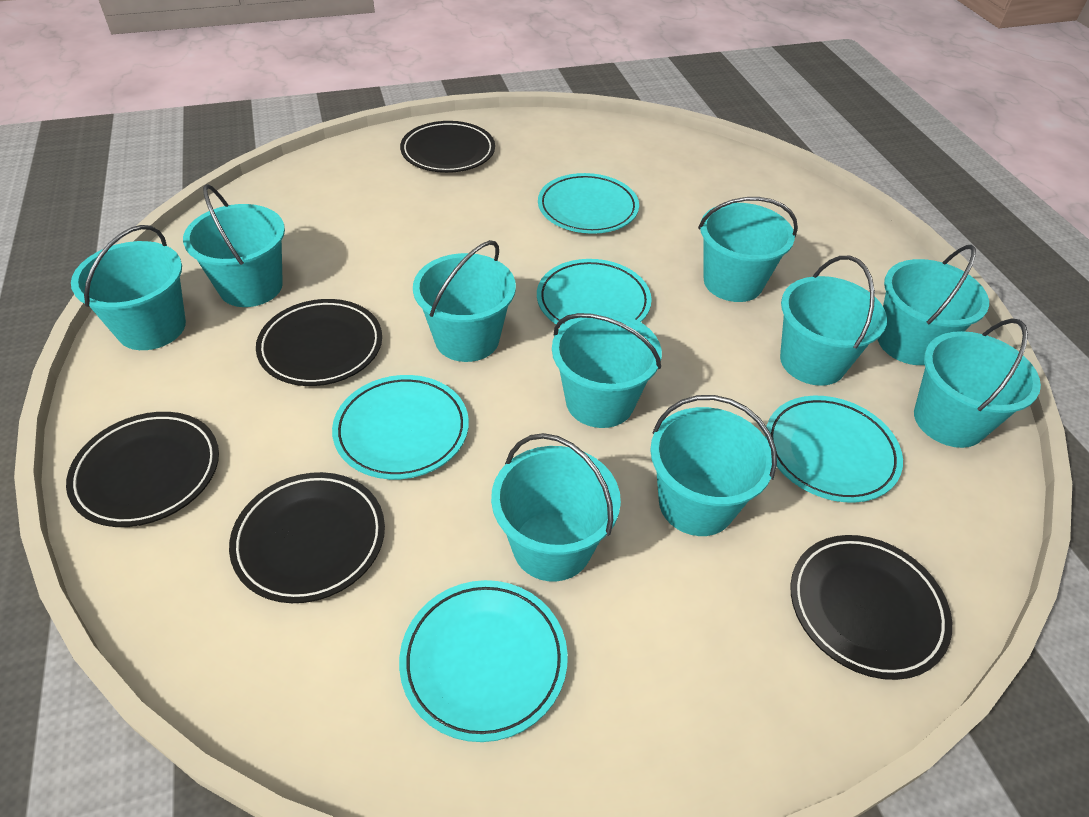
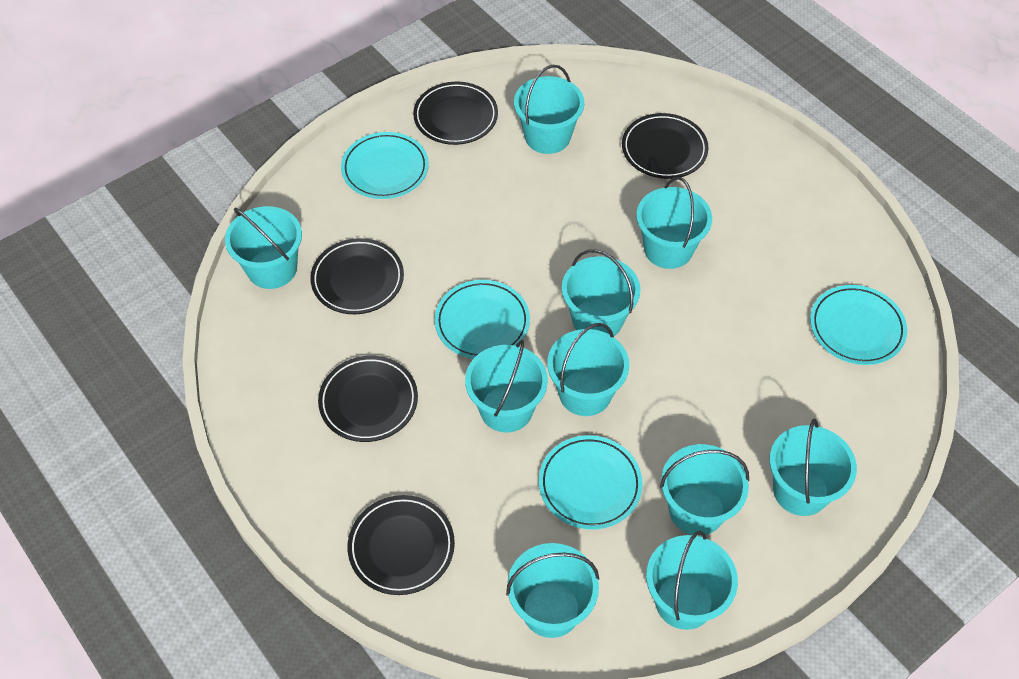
turquoise plate: [332,375,469,480] [399,580,568,742] [537,259,652,327] [538,173,639,234] [765,396,903,503] = 5 -> [341,132,429,199] [435,280,530,359] [539,435,643,529] [810,285,907,365] = 4

